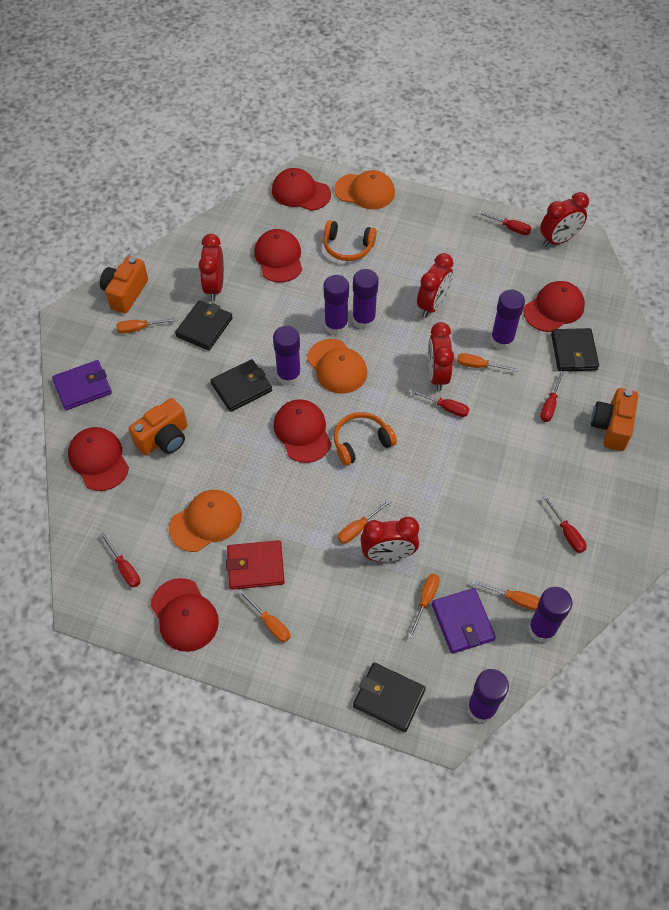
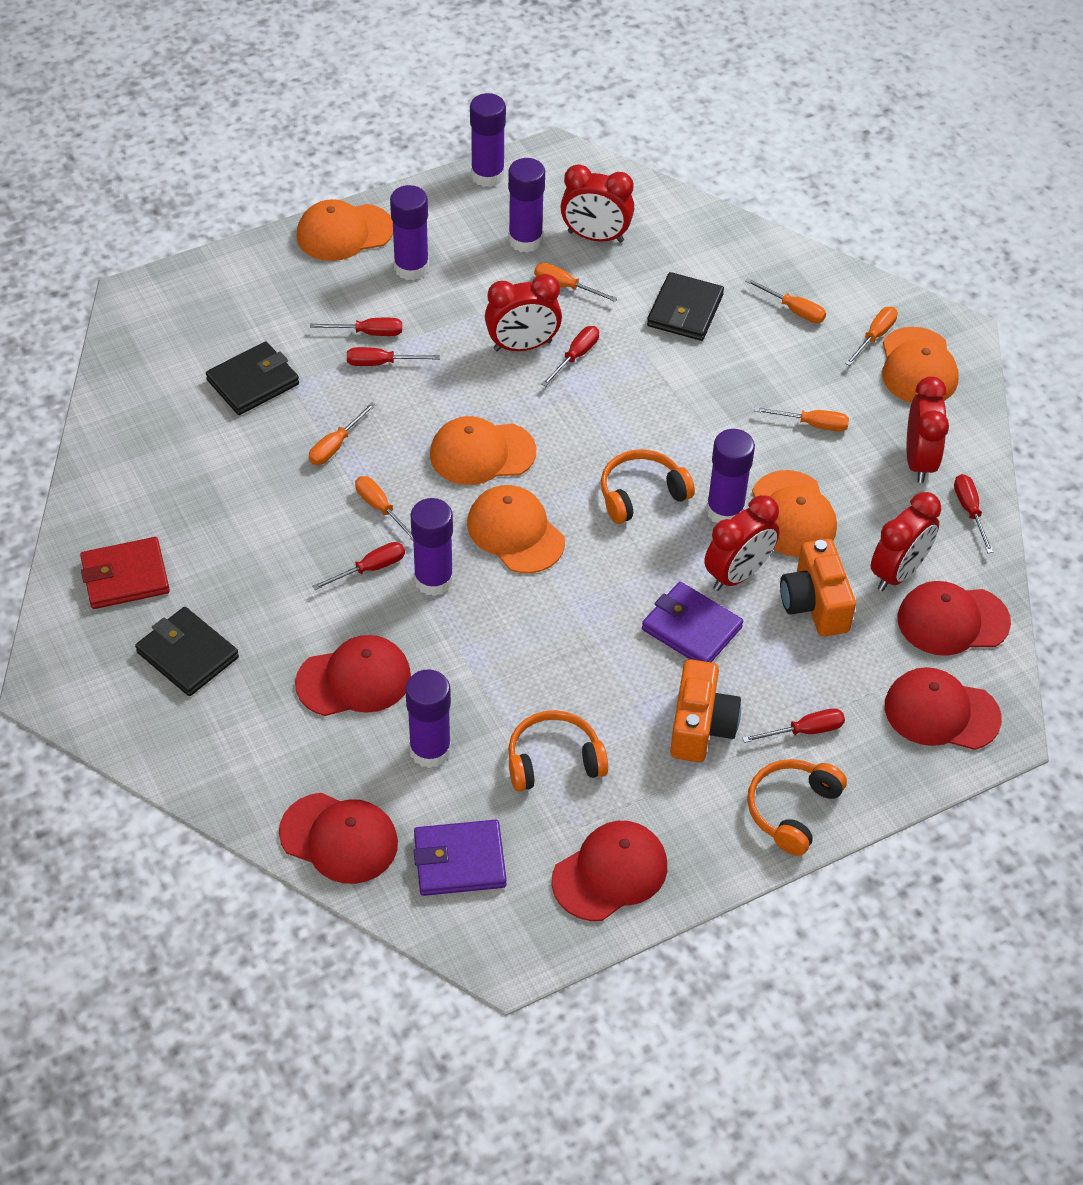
black wallet: [175,300,233,350] [211,359,272,412] [353,662,426,732] [551,328,599,371] = 4 -> [135,607,239,696] [206,341,299,415] [647,272,724,341] = 3
orange camera: [100,256,148,314] [129,398,188,455] [591,388,638,451] = 3 -> [670,659,741,762] [780,539,856,636] = 2
orange cap: [169,490,242,552] [307,339,367,394] [334,170,395,209] = 3 -> [296,199,393,261] [430,416,536,485] [467,485,565,573] [752,470,837,557] [882,327,958,403] = 5
orange headphones: [323,220,377,261] [334,412,397,466] = 2 -> [508,710,608,791] [601,449,695,524] [747,759,847,856] = 3
red cap: [68,427,129,491] [151,578,219,652] [254,229,302,282] [272,168,331,211] [273,399,331,463] [523,281,585,332] = 6 -> [279,793,398,884] [295,635,411,716] [552,821,667,921] [885,667,1002,750] [898,581,1011,656] = 5
red screwdriver: [100,532,140,587] [409,389,469,417] [478,211,532,235] [540,371,564,422] [543,496,587,553] = 5 -> [310,318,402,336] [312,542,405,590] [347,347,440,366] [541,326,599,387] [742,708,845,743] [954,474,993,553] = 6

